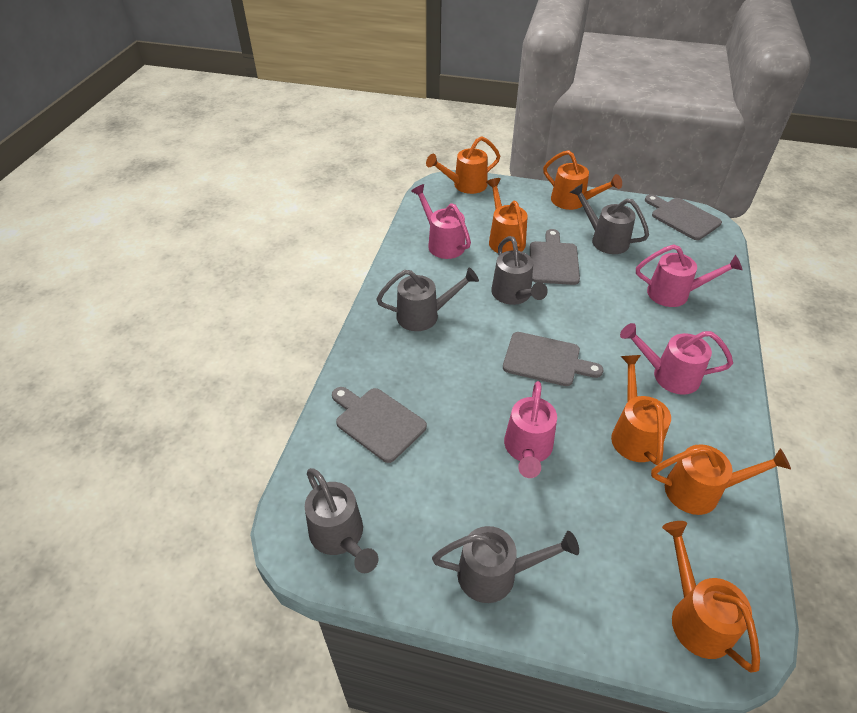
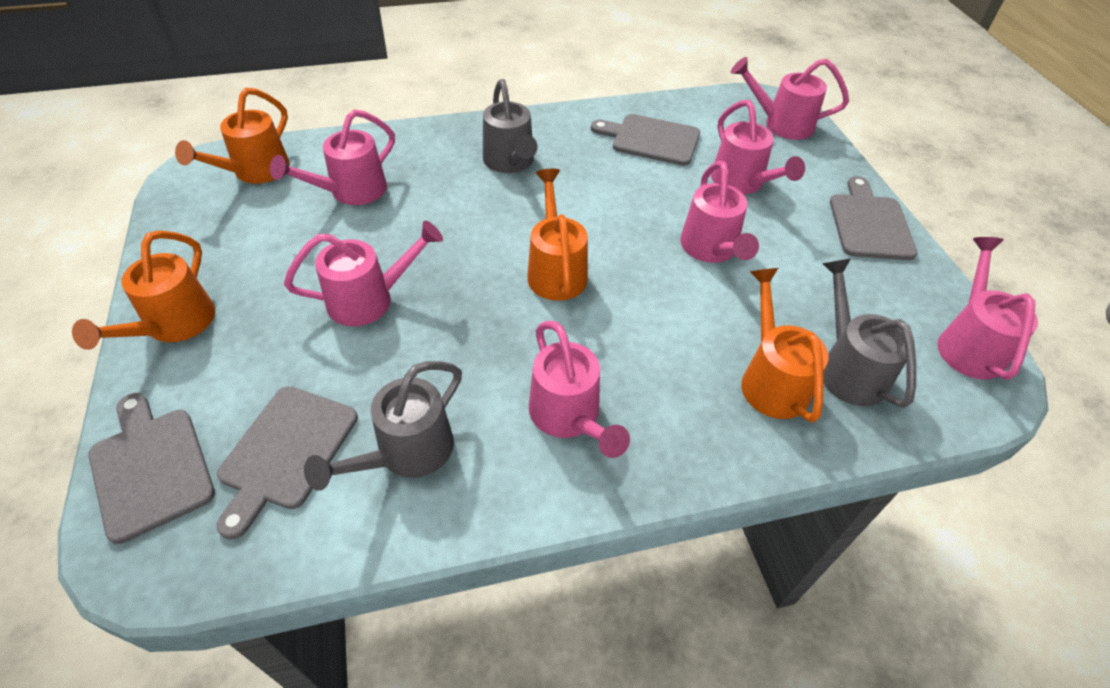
grey watering can: [305,468,378,573] [376,267,479,331] [432,526,579,603] [491,236,548,305] [570,184,649,254] = 5 -> [304,361,462,491] [483,79,538,173] [822,258,916,408] = 3
orange watering can: [426,136,500,194] [486,178,528,253] [543,150,622,210] [611,355,671,465] [651,444,791,515] [662,521,760,673] = 6 -> [72,230,215,350] [175,88,290,184] [527,169,588,301] [741,268,829,422] = 4
pink watering can: [411,184,471,259] [504,381,557,478] [620,323,733,395] [636,244,743,307] = 4 -> [270,109,395,205] [284,221,443,326] [529,321,630,458] [680,161,759,263] [711,100,805,194] [731,57,849,140] [937,237,1038,380] = 7

